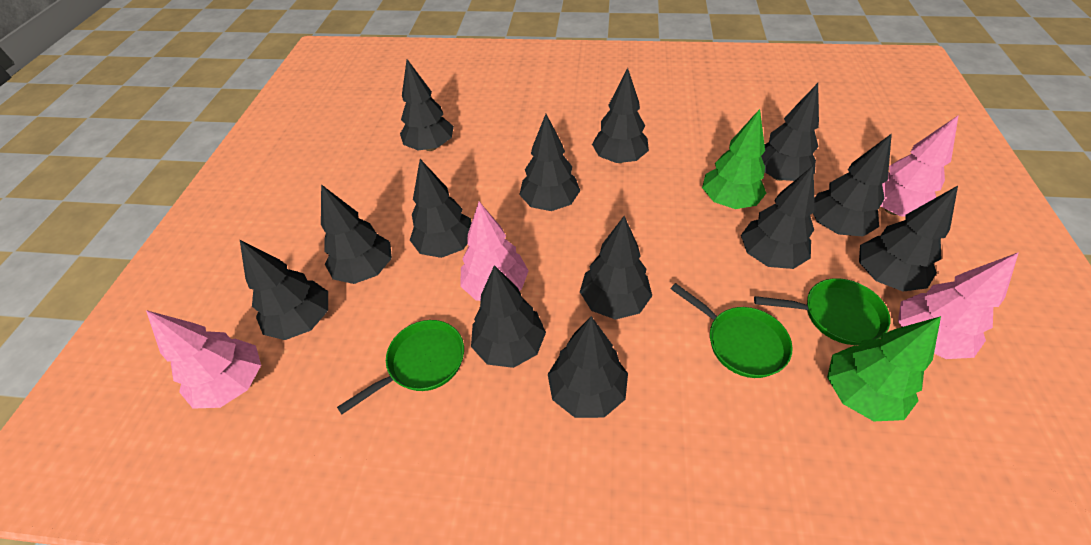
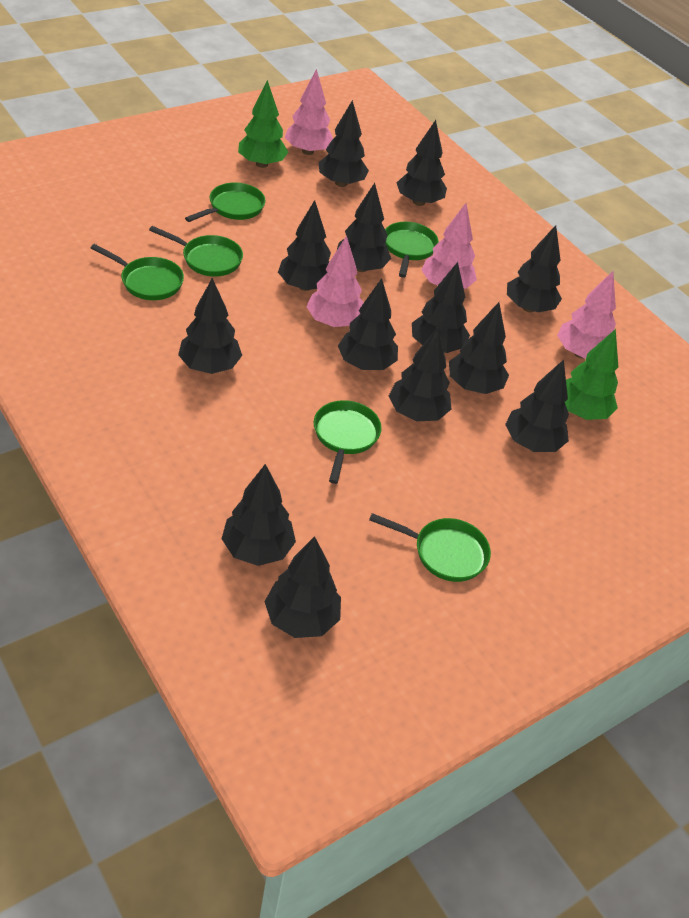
green pan: [337,320,464,414] [671,283,793,378] [754,278,890,345] = 3 -> [91,244,184,300] [149,226,243,277] [185,183,265,222] [314,400,382,484] [369,513,491,582] [385,222,439,278] = 6

